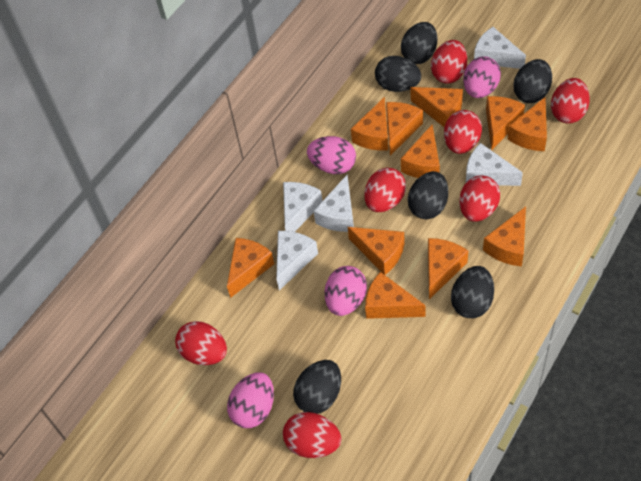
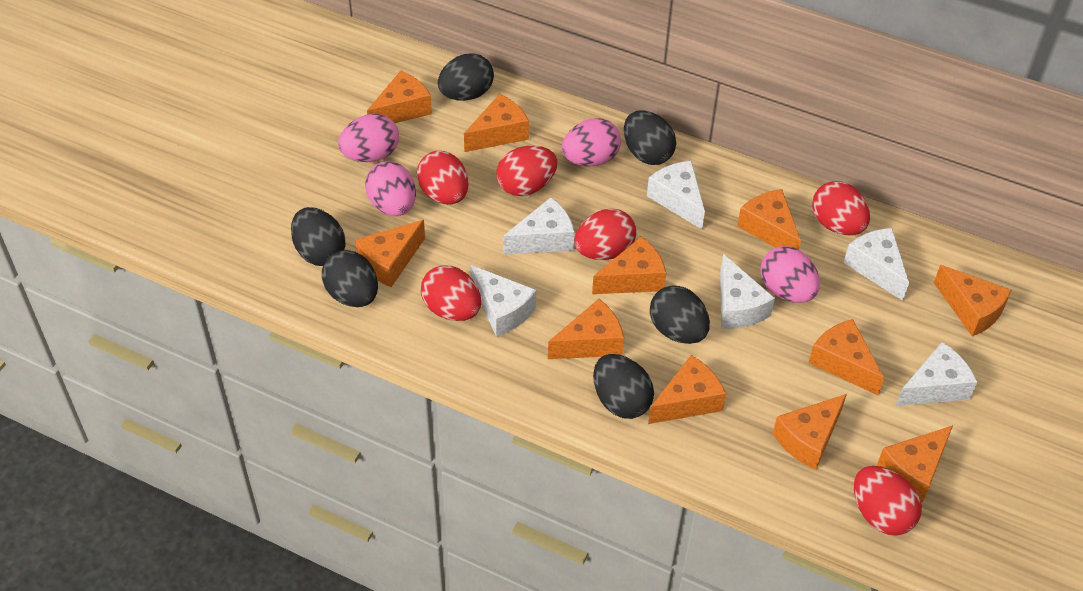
red egg: [175,321,227,365] [283,412,341,458] [364,168,406,212] [431,40,467,84] [444,110,482,154] [459,175,500,222] [551,78,590,124] = 7 -> [417,151,469,204] [421,265,481,321] [497,146,557,196] [575,209,636,260] [812,181,870,235] [854,466,922,536] = 6
white cheese: [276,231,318,291] [283,182,323,232] [314,175,354,232] [466,143,523,186] [474,27,526,69] = 5 -> [470,265,536,337] [503,197,575,254] [647,161,705,229] [720,254,775,329] [843,228,909,301] [896,342,977,406] = 6

